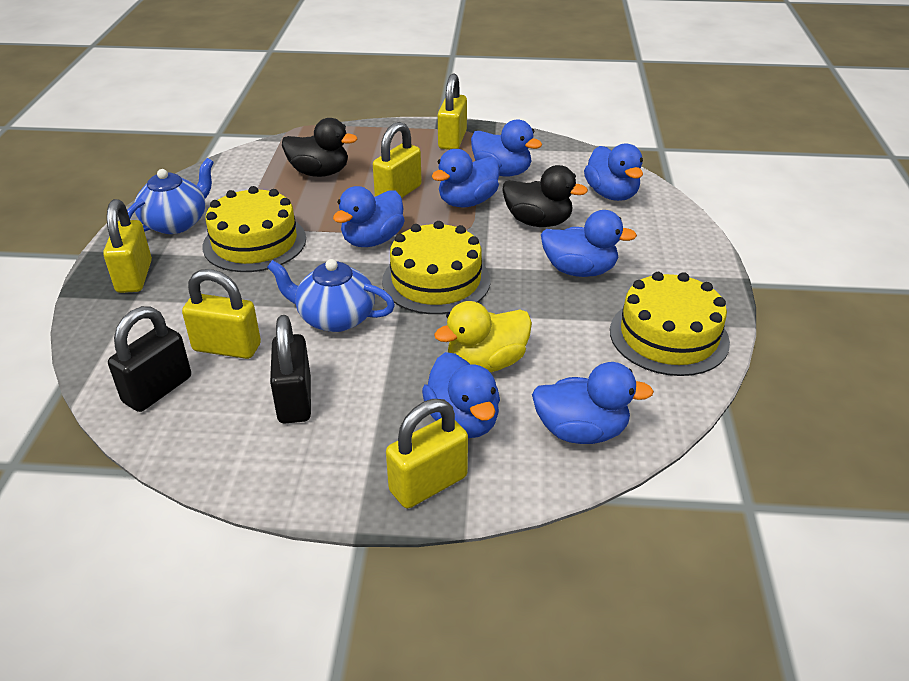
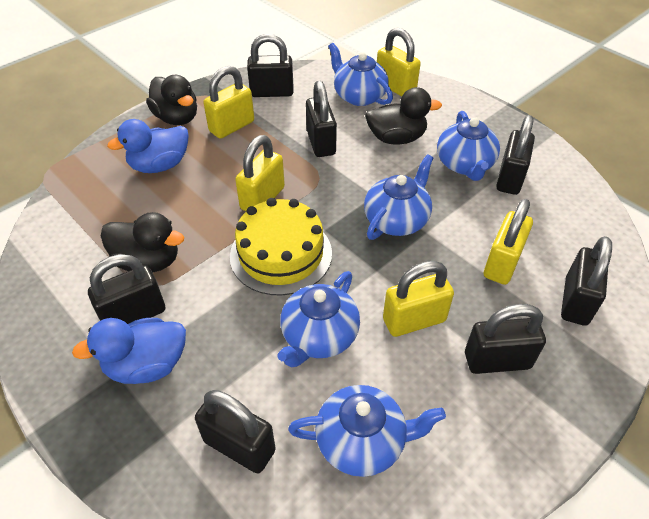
black duck: [282,118,357,177] [502,165,588,227] = 2 -> [101,212,184,273] [146,75,197,125] [365,87,442,145] = 3
black padlock: [108,306,191,412] [270,315,311,424] = 2 -> [88,254,165,324] [195,390,276,473] [247,34,294,97] [306,81,337,157] [465,304,546,374] [496,115,535,195] [561,236,612,326] = 7
blue duck: [333,186,405,247] [422,352,500,438] [432,149,499,208] [471,119,542,176] [532,362,654,444] [541,210,637,277] [584,144,643,201] = 7 -> [72,318,186,384] [107,119,188,173] = 2
blue teapot: [127,158,214,234] [267,259,395,332] = 2 -> [278,271,360,367] [288,385,446,477] [328,43,393,106] [364,154,433,240] [437,111,500,181] = 5
yellow cake: [203,186,306,272] [382,221,490,314] [610,272,730,376] = 3 -> [230,198,332,296] = 1
yellow duck: [434,301,532,372] = 1 -> none = 0

